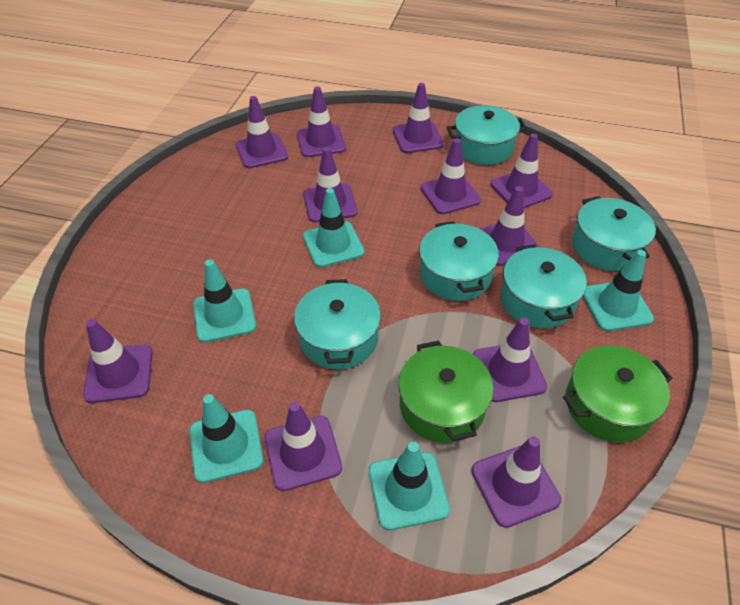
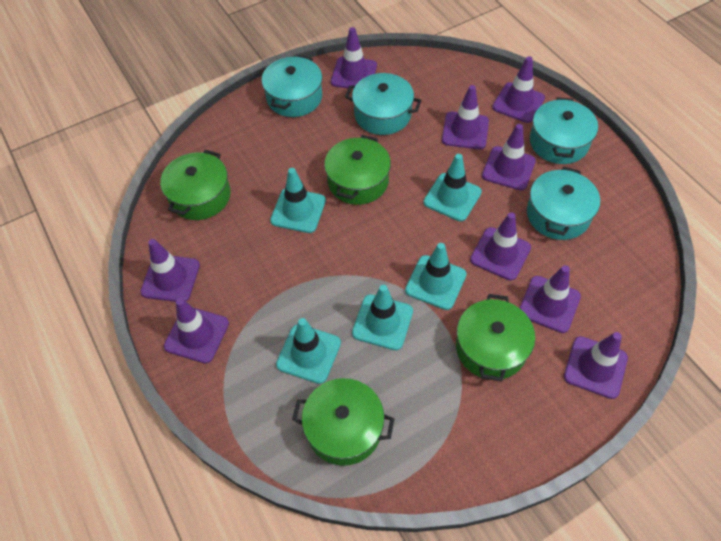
green pot: [399,341,494,443] [563,345,672,442] = 2 -> [160,150,231,220] [292,378,395,466] [324,135,391,205] [456,294,535,381] = 4
purple traffic cone: [83,319,153,403] [236,96,288,168] [265,402,342,491] [297,87,346,157] [303,147,358,222] [393,83,444,153] [420,138,481,214] [471,436,561,528] [473,317,547,402] [480,186,540,266] [490,134,553,208] = 11 -> [140,239,200,302] [164,298,229,363] [331,27,377,88] [442,85,489,149] [470,212,531,281] [482,124,536,190] [492,56,545,123] [520,265,581,333] [564,332,628,399] = 9
turquoise pot: [294,279,381,369] [419,221,499,301] [447,105,527,165] [500,244,587,328] [572,196,656,271] = 5 -> [262,55,322,117] [345,73,422,135] [527,167,600,240] [530,97,598,164] = 4

